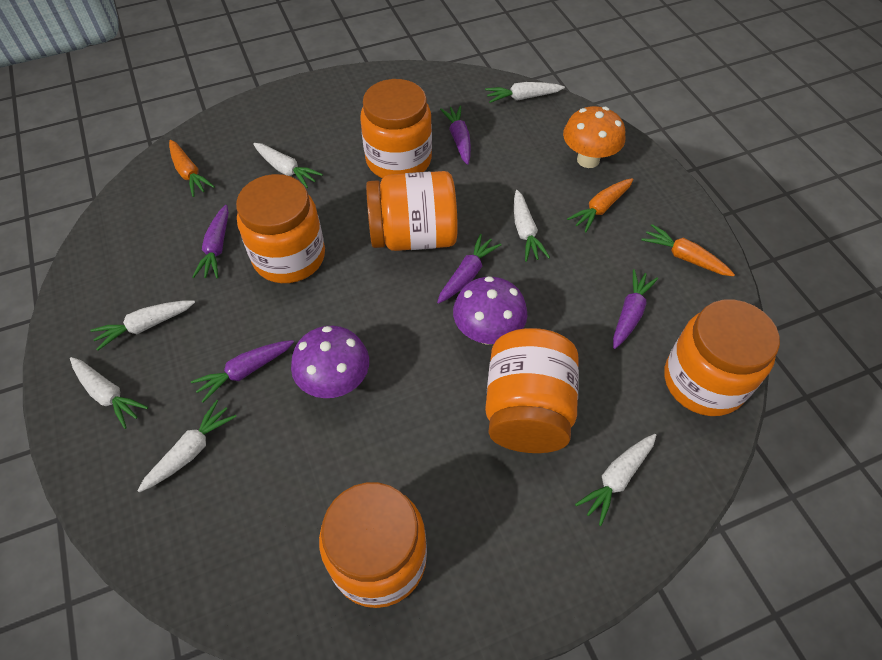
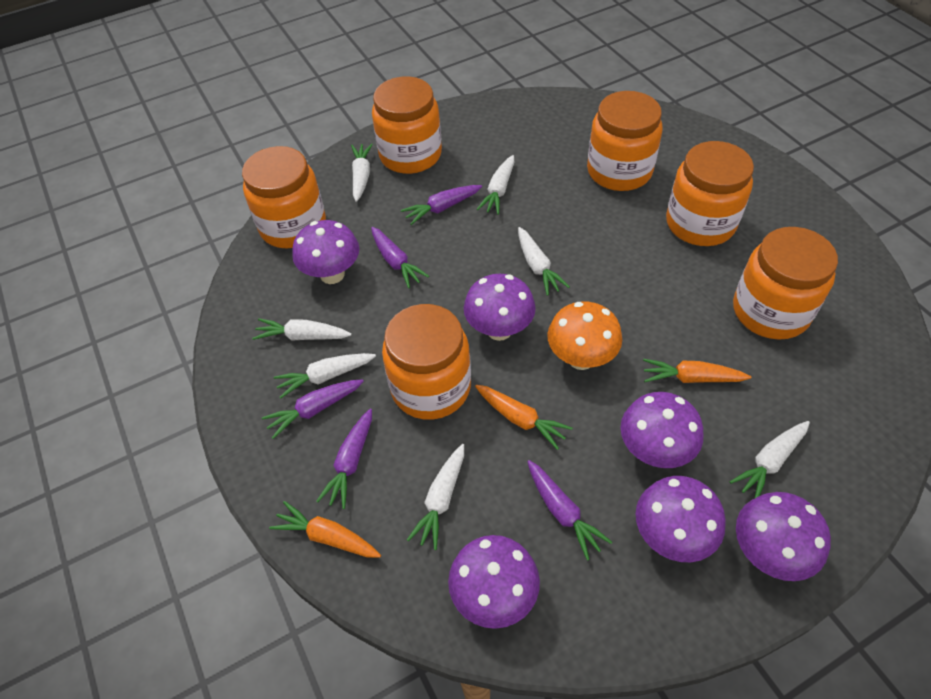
purple mushroom: [291,326,369,398] [453,276,527,344] = 2 -> [292,220,359,284] [448,535,540,629] [464,274,536,341] [620,392,704,468] [636,476,726,562] [736,492,831,581] = 6

